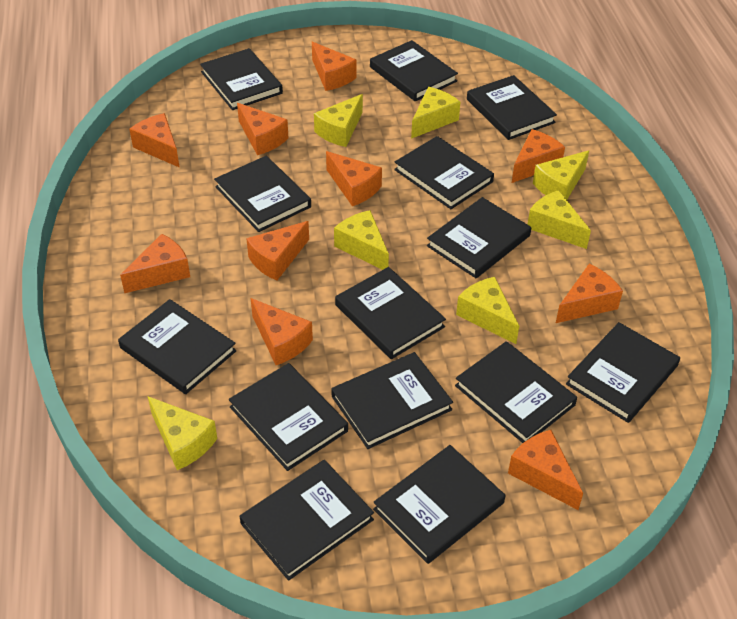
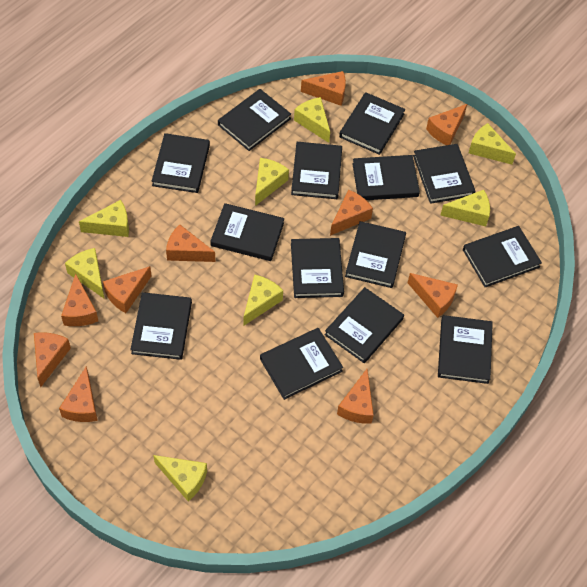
yellow cheese: [148,396,217,470] [314,94,363,147] [334,210,389,270] [411,87,460,139] [456,277,519,344] [527,190,591,249] [533,150,589,200] = 7 -> [65,248,104,298] [79,200,129,237] [153,455,207,502] [244,274,283,326] [255,158,289,206] [294,97,330,143] [440,190,490,226] [469,123,516,165] = 8

